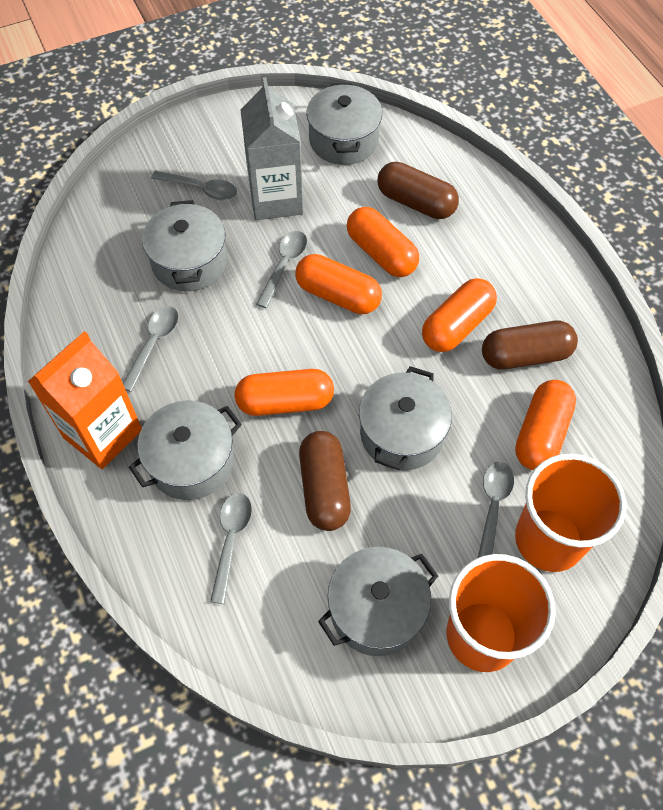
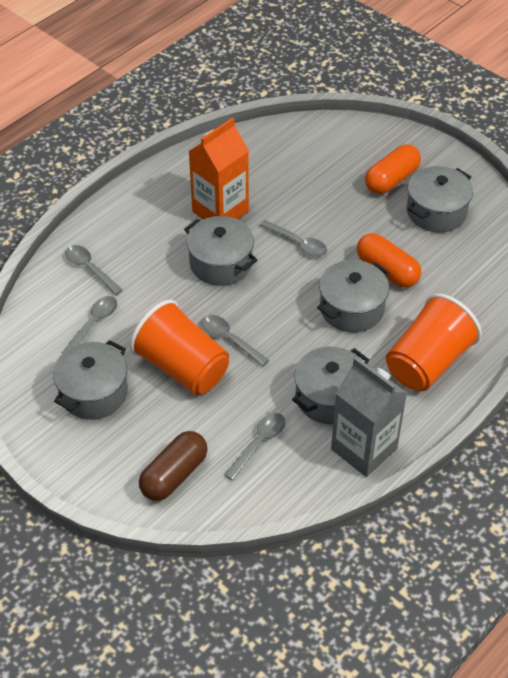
brown capsule: [299,431,351,531] [377,162,459,219] [482,321,578,370] = 3 -> [139,431,208,501] = 1
orange capsule: [235,369,334,416] [295,254,382,314] [347,207,419,277] [422,278,497,352] [515,380,576,470] = 5 -> [357,233,421,288] [365,144,421,194] = 2

